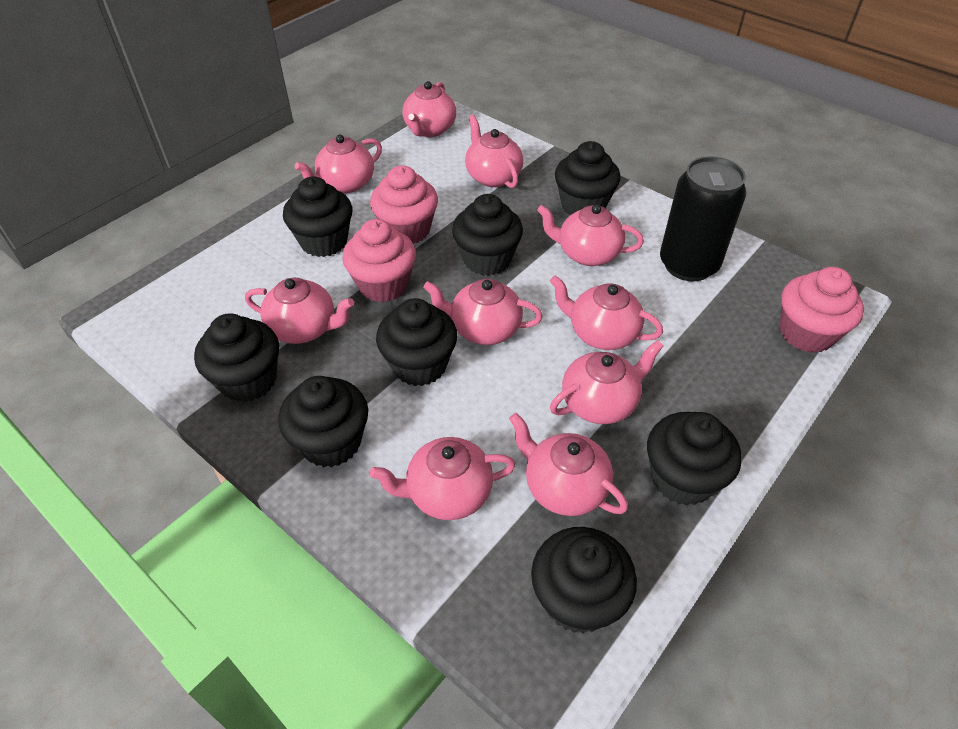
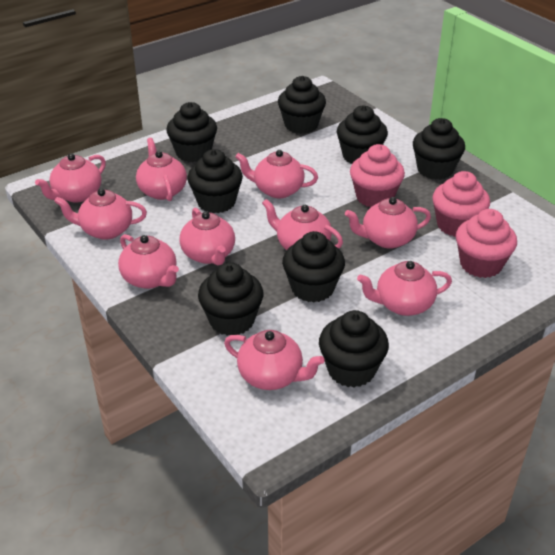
black can: [660,156,746,281] = 1 -> none = 0

